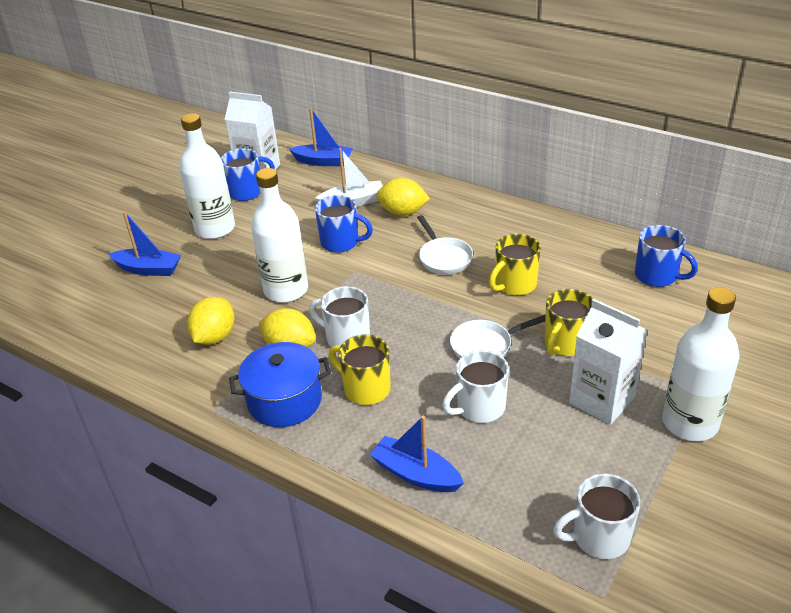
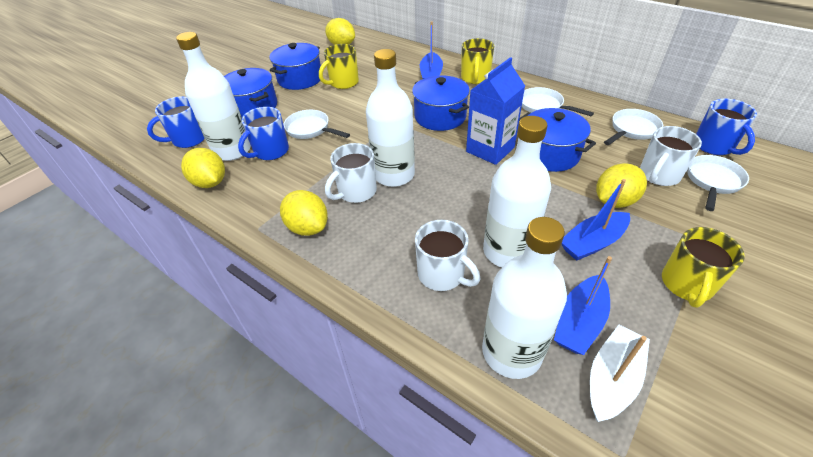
blue carton: none = 0 -> [466,57,525,165] = 1
blue pot: [229,342,331,427] = 1 -> [224,68,277,117] [270,43,321,90] [412,75,470,131] [519,108,596,172] = 4
white bottle: [179,113,235,239] [251,168,308,303] [662,287,739,441] = 3 -> [176,32,251,161] [366,49,415,187] [482,217,567,379] [483,116,551,267] = 4
white carton: [225,91,280,170] [569,299,648,425] = 2 -> none = 0
white pan: [417,215,473,275] [450,314,546,359] = 2 -> [284,110,350,139] [522,87,594,116] [604,109,663,145] [687,155,749,211] = 4
yellow lemon: [187,297,234,345] [259,308,316,348] [376,178,430,216] = 3 -> [181,148,225,188] [280,190,328,236] [325,18,355,45] [596,163,647,208] = 4

